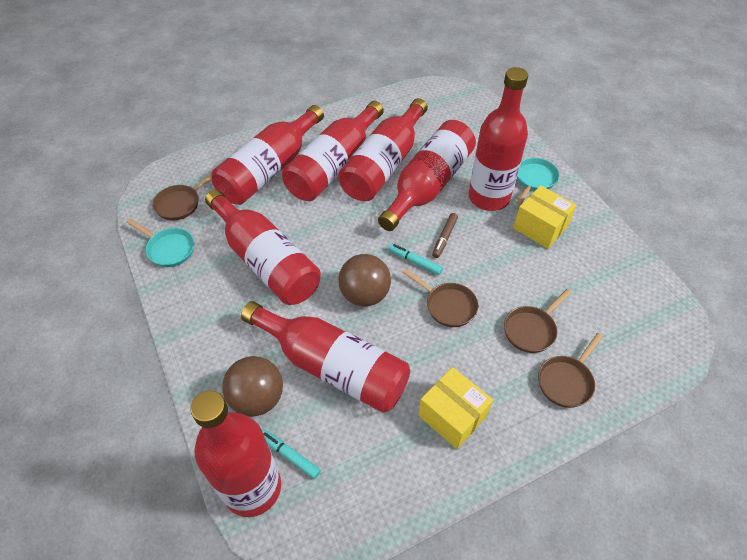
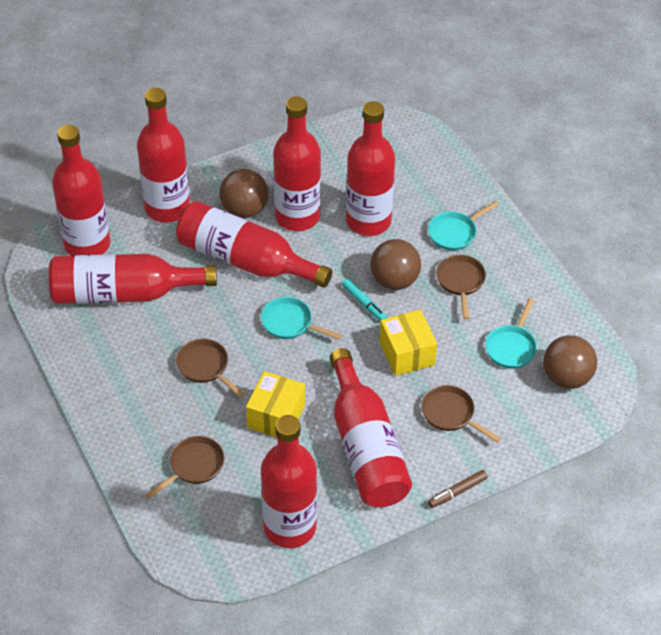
brown ball: [222,356,283,417] [338,254,391,306] = 2 -> [219,169,269,218] [370,239,421,290] [543,335,597,389] = 3
turquoise marker: [262,430,321,479] [388,244,443,275] = 2 -> [342,279,387,321] = 1
turquoise pan: [127,219,194,267] [516,158,560,205] = 2 -> [261,297,342,340] [428,201,499,251] [485,298,537,369] = 3

